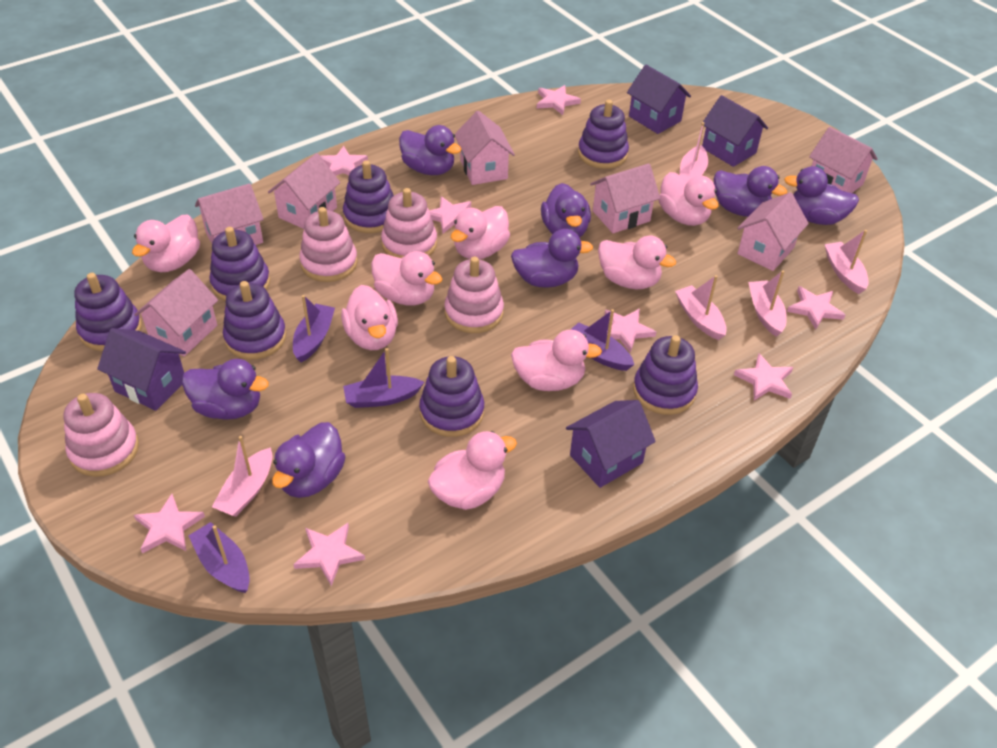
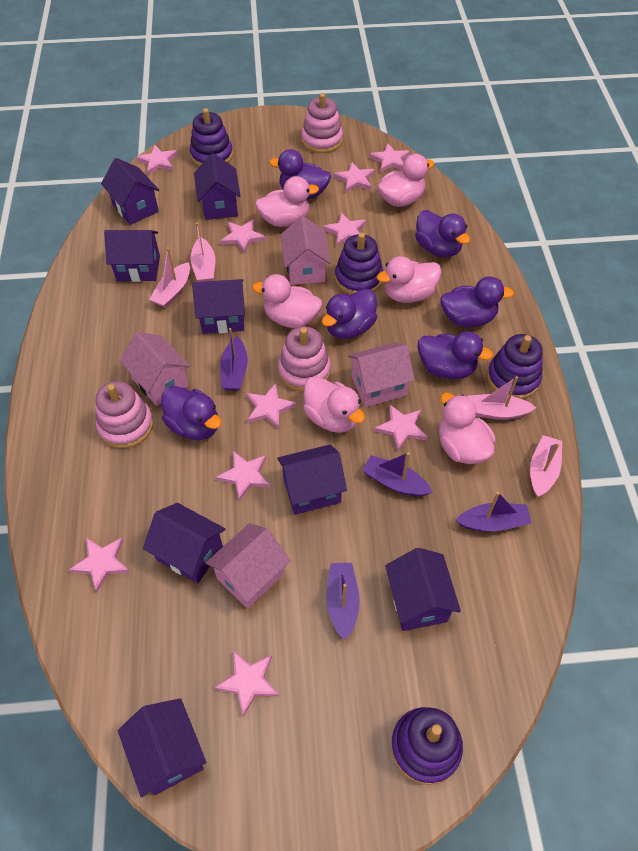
pink boat: [212,436,272,517] [675,275,727,340] [680,122,708,181] [748,270,787,337] [824,230,869,294] = 5 -> [149,247,190,308] [191,223,215,282] [467,376,536,420] [530,435,562,497] = 4
pink duck: [132,215,200,272] [341,285,398,350] [371,251,442,306] [428,431,517,510] [451,206,510,259] [511,330,602,391] [598,235,676,289] [659,172,719,226] = 8 -> [252,274,322,328] [255,176,319,227] [303,376,365,433] [377,256,442,303] [378,154,434,207] [439,392,496,464] = 6
pink house: [134,269,218,357] [195,183,264,245] [268,153,341,229] [454,111,515,185] [590,163,660,233] [737,192,809,271] [809,127,878,193] = 7 -> [120,332,190,406] [206,523,291,609] [280,216,331,285] [348,342,415,407] = 4
pink stacking toy: [64,393,139,477] [299,207,358,282] [381,188,437,258] [444,257,504,333] = 4 -> [96,381,154,448] [278,326,331,392] [301,93,343,153] = 3
pink star: [134,494,205,554] [293,523,365,586] [321,146,368,176] [429,196,471,234] [537,85,581,115] [604,309,656,353] [734,353,793,401] [787,286,845,330] = 8 -> [69,537,130,592] [136,145,178,175] [214,651,279,717] [216,451,271,501] [221,219,265,254] [246,383,296,429] [323,212,366,246] [334,162,375,192] [369,143,410,173] [374,404,427,452] = 10
purple duck: [182,359,269,420] [272,422,345,498] [399,125,462,175] [511,229,593,288] [541,183,591,237] [714,166,787,217] [784,166,859,225] = 7 -> [161,386,222,440] [269,149,331,199] [322,289,377,339] [415,210,470,257] [418,331,493,379] [440,277,514,327] = 6
purple house: [97,328,186,411] [566,400,656,488] [627,65,691,134] [702,95,768,167] = 4 -> [101,158,159,225] [104,230,160,282] [118,698,206,798] [143,503,225,583] [192,279,245,334] [194,153,240,220] [277,444,347,515] [385,548,461,631] = 8
purple stacking toy: [74,273,142,351] [209,227,270,301] [223,281,286,359] [343,160,394,233] [419,356,484,437] [578,100,629,169] [633,335,698,415] = 7 -> [190,108,233,167] [335,233,383,295] [391,707,463,785] [487,334,543,399] = 4

